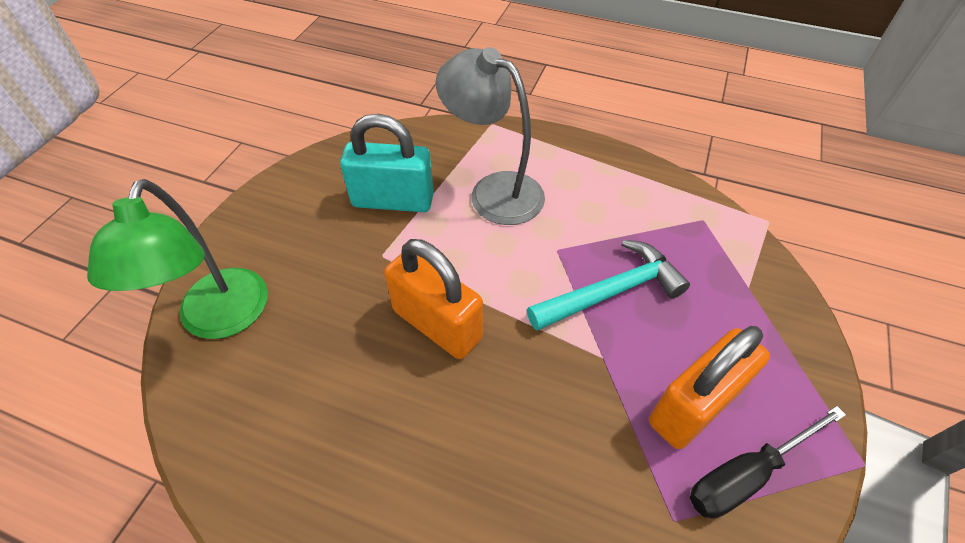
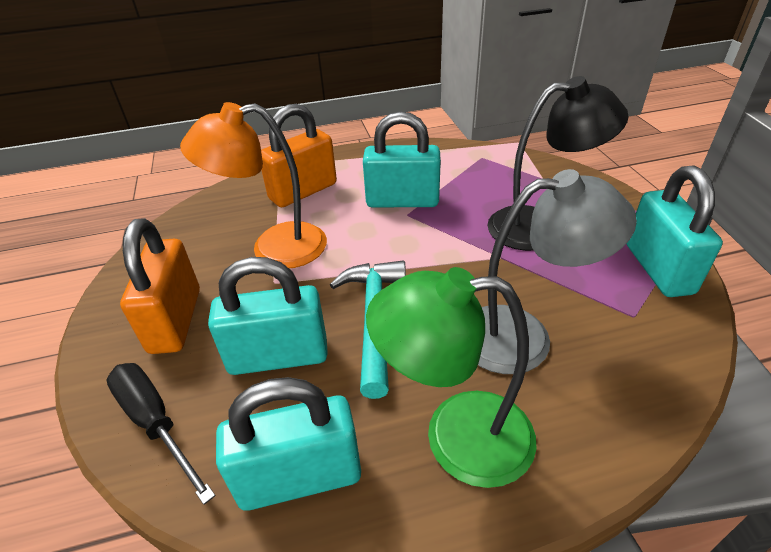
black lamp: none = 0 -> [487,76,629,251] = 1
orange lamp: none = 0 -> [180,102,327,268] = 1
turquoise padlock: [340,114,434,212] = 1 -> [208,257,328,375] [216,377,361,511] [363,111,441,208] [626,165,723,297] = 4

